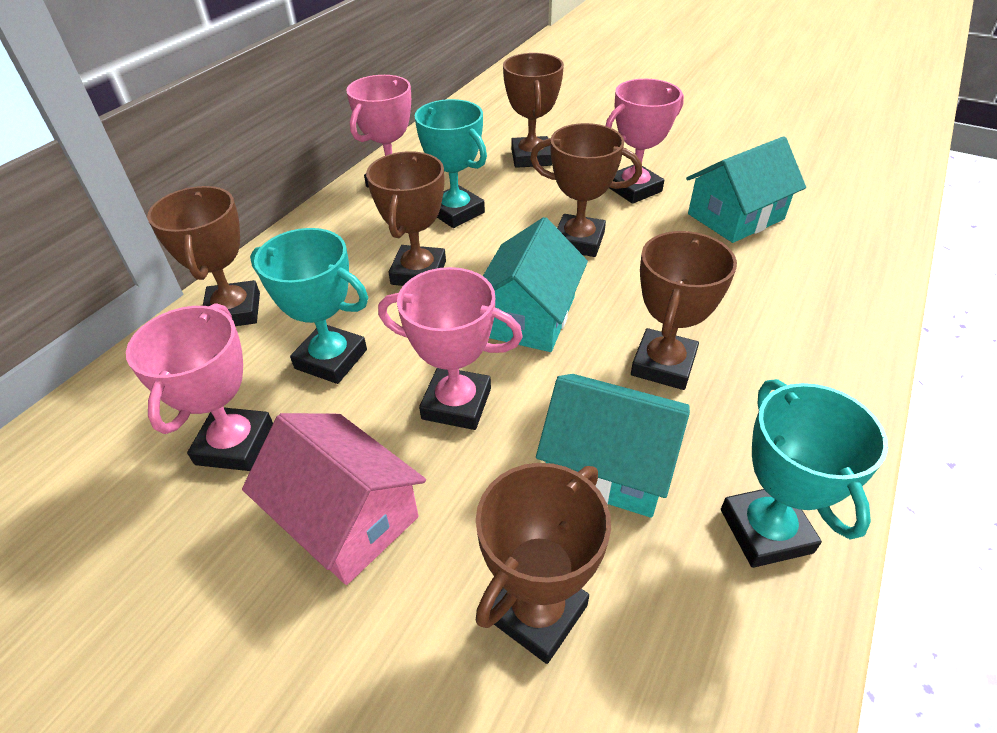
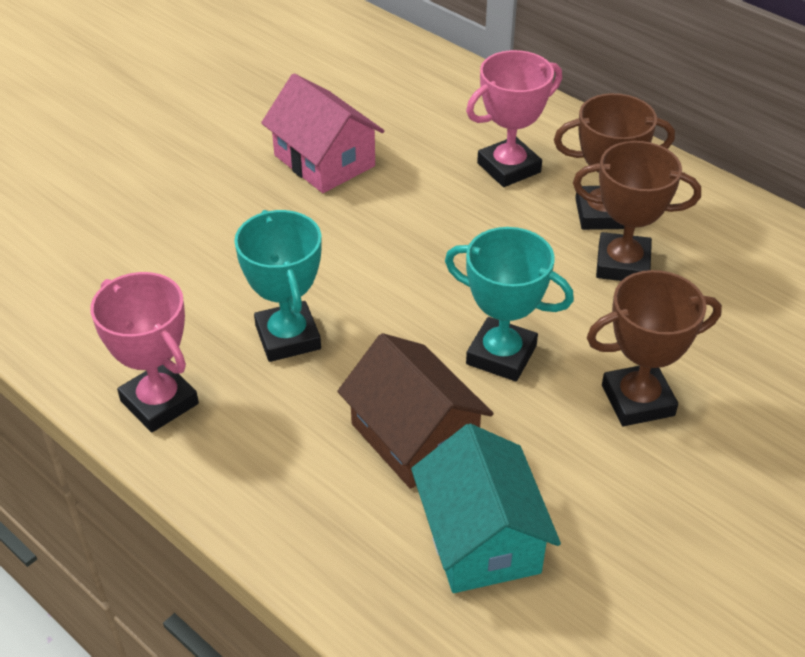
brown house: none = 0 -> [337,333,494,489] = 1
brown trophy: [147,186,260,326] [366,151,446,286] [476,463,611,664] [503,53,564,168] [530,123,642,257] [631,231,737,390] = 6 -> [554,93,675,230] [573,141,701,281] [587,270,722,426] = 3
pink trophy: [126,303,273,471] [346,75,411,188] [378,267,523,430] [606,79,684,204] = 4 -> [90,272,199,433] [466,50,562,187] = 2
turquoise house: [483,217,588,352] [536,374,690,518] [686,136,806,243] = 3 -> [411,424,561,593] = 1
turquoise trophy: [250,228,368,384] [414,99,487,228] [721,379,888,568] = 3 -> [234,210,322,362] [445,227,574,381] = 2

